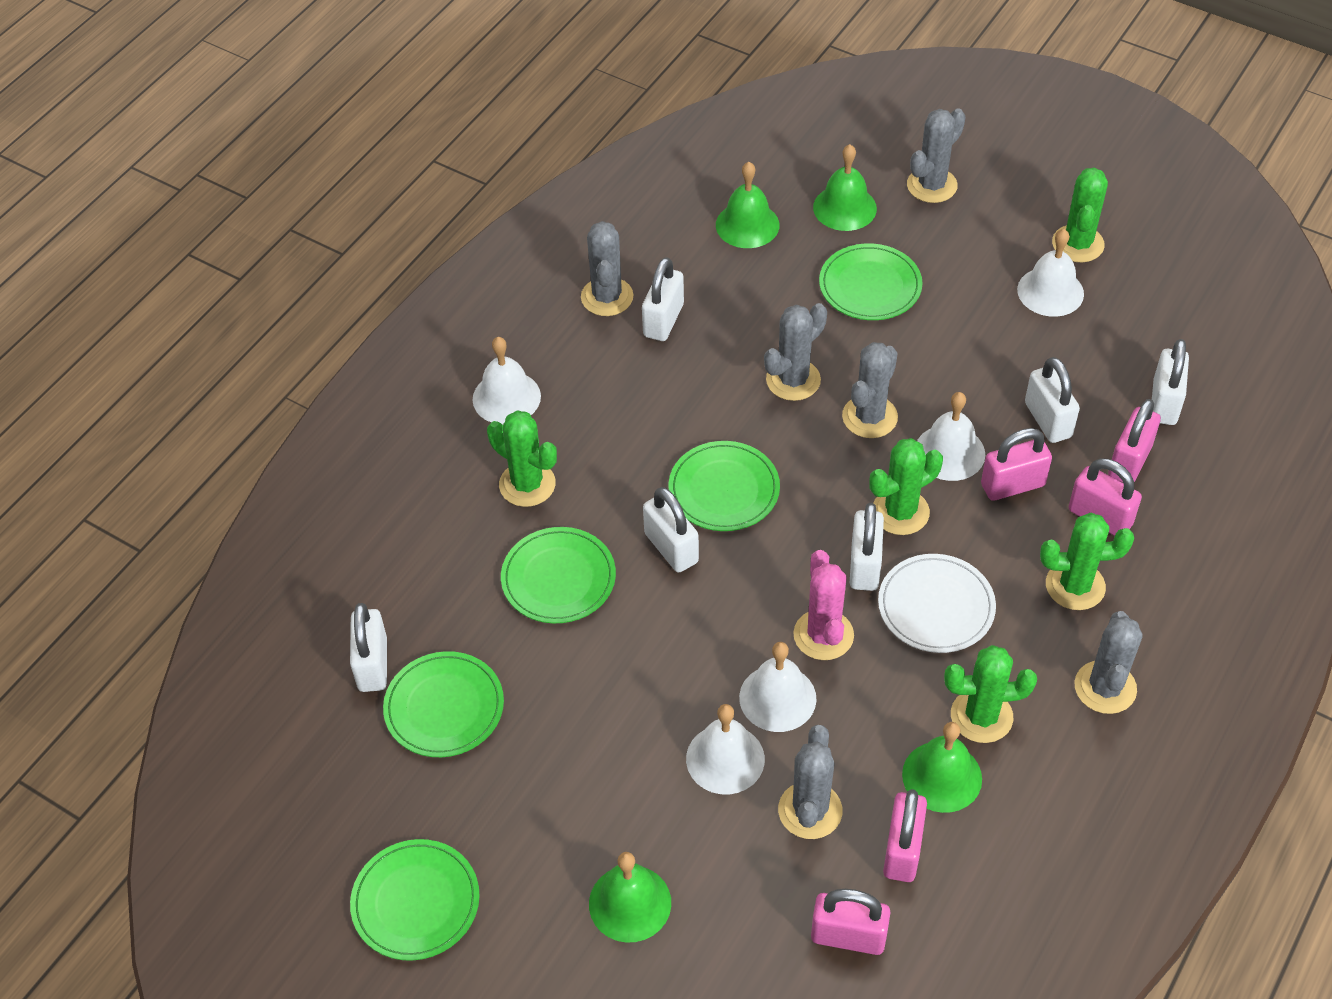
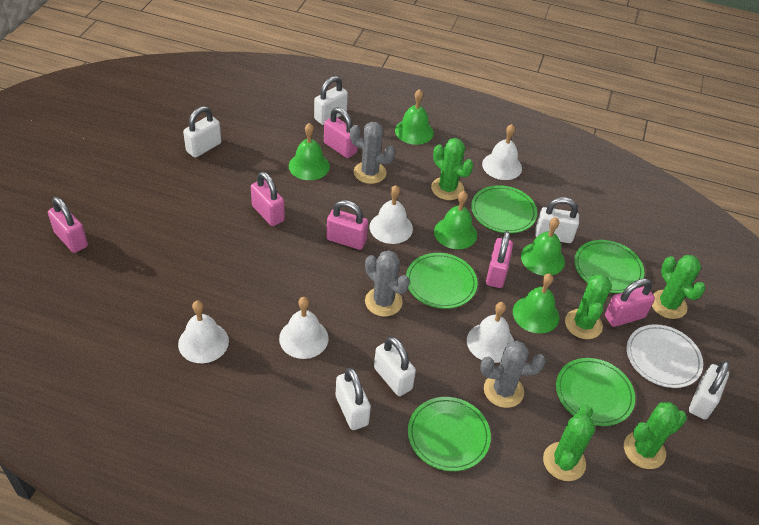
green bell: [589,852,671,943] [716,162,779,248] [813,144,877,231] [902,722,982,813] = 4 -> [289,123,330,180] [395,89,434,145] [434,191,477,249] [513,273,559,334] [521,217,565,276] = 5
grey cactus: [581,221,634,316] [764,303,827,401] [778,725,843,839] [842,342,898,438] [907,108,966,203] [1074,611,1142,714] = 6 -> [350,122,395,184] [365,250,410,317] [480,341,546,408] = 3
pink cactus: [793,550,854,660] = 1 -> none = 0
pink padlock: [811,889,890,955] [883,789,927,882] [981,428,1052,501] [1068,458,1142,536] [1108,399,1161,483] = 5 -> [48,197,88,253] [251,172,285,226] [324,107,357,158] [327,200,368,250] [486,231,513,288] [605,278,655,327] = 6

